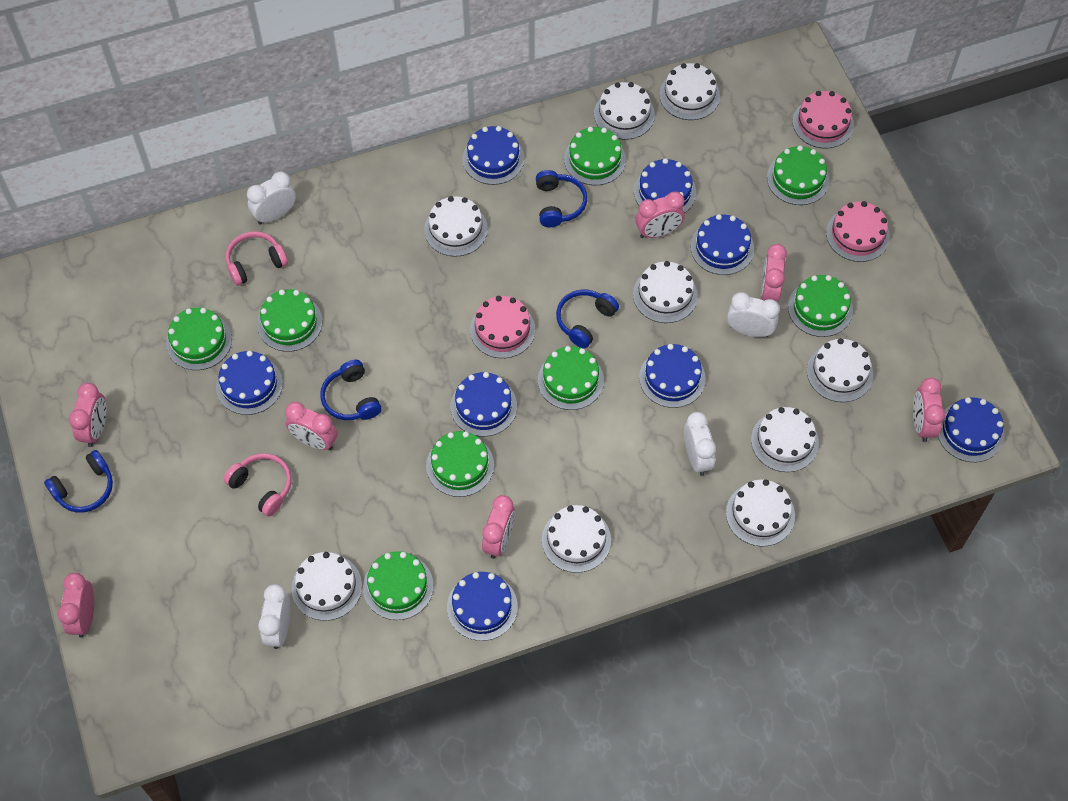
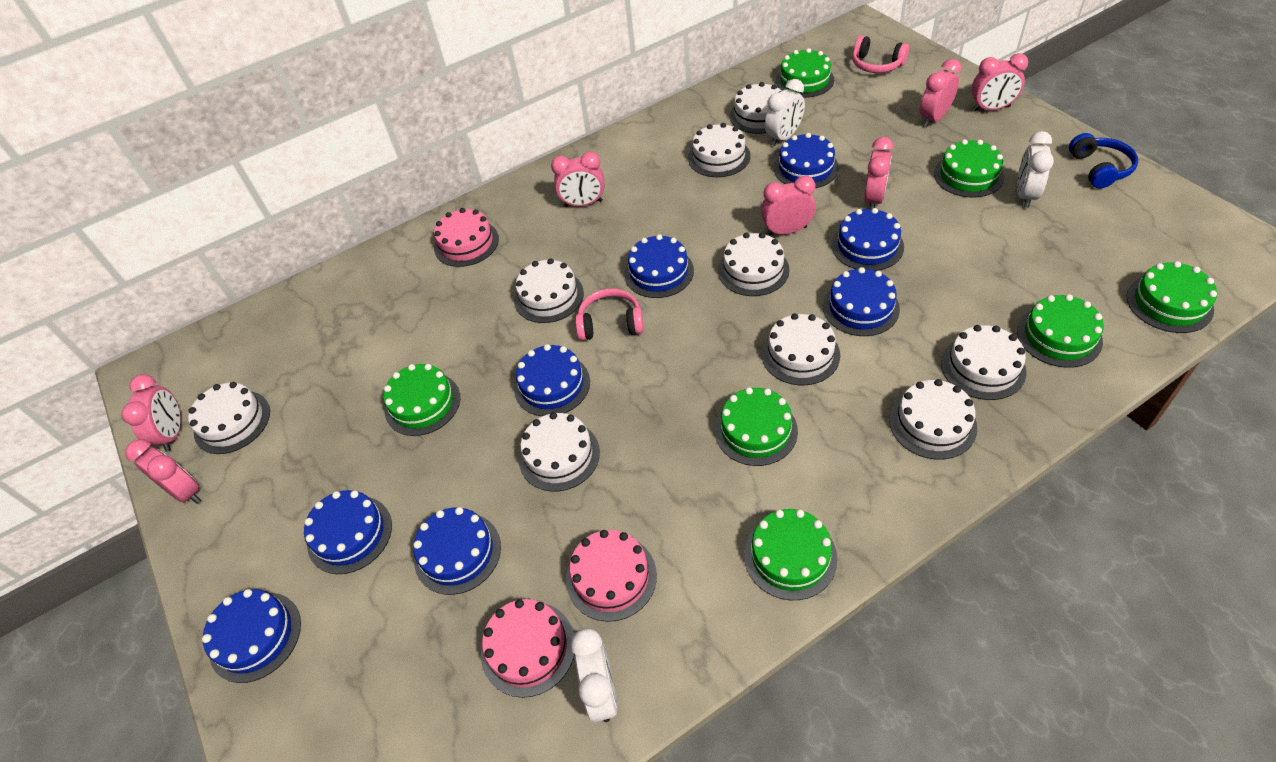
blue headphones: [44,450,113,513] [320,360,381,420] [536,170,587,227] [556,290,619,349] = 4 -> [1069,133,1138,189] = 1
green cake: [166,308,232,370] [257,289,323,352] [363,551,433,620] [426,431,494,497] [538,346,604,410] [564,127,626,185] [767,146,829,205] [788,275,853,337] = 8 -> [383,364,460,436] [715,387,798,466] [744,509,838,600] [776,48,834,98] [934,139,1004,198] [1017,294,1104,368] [1126,261,1217,333] = 7
white clock: [247,171,296,225] [258,584,290,649] [684,412,716,476] [727,292,780,337] = 4 -> [571,628,618,722] [765,79,805,146] [1017,131,1054,208] = 3

